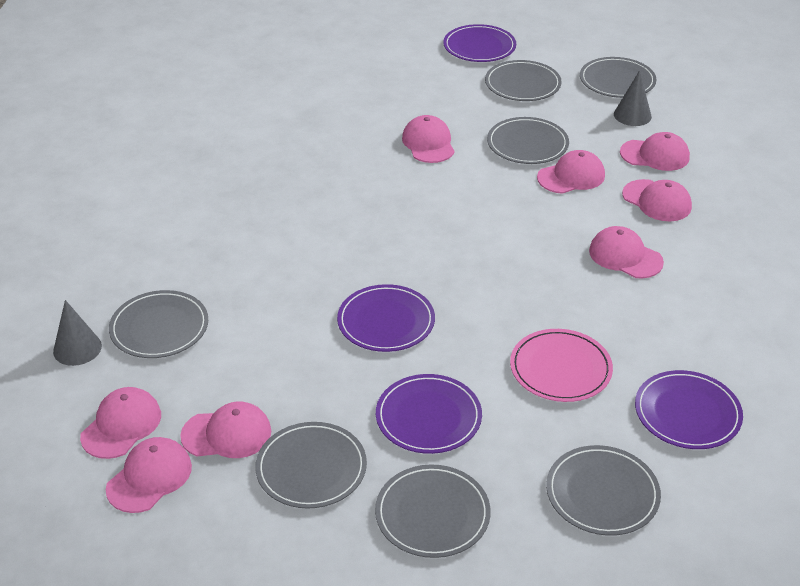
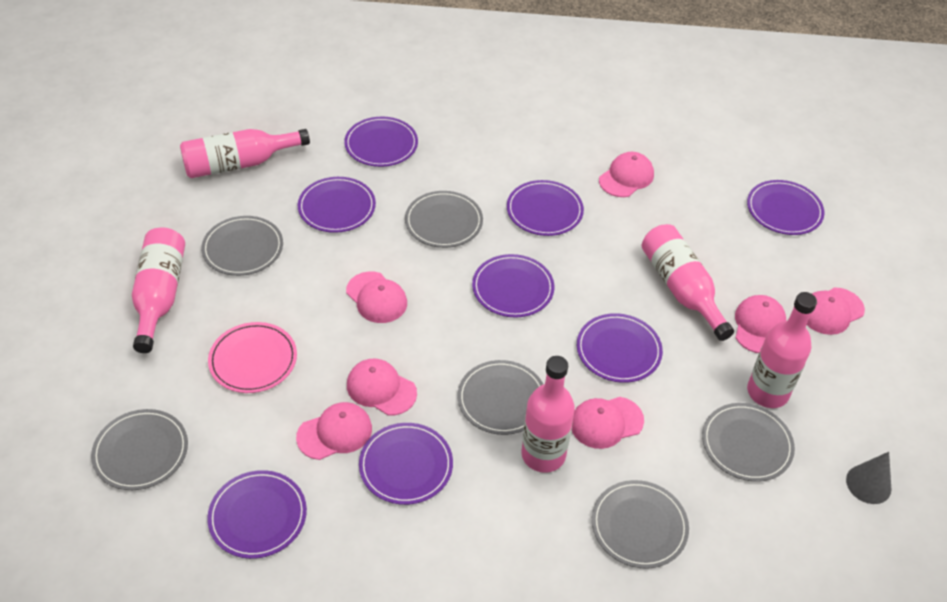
grey cone: [53,300,102,366] [614,70,652,126] = 2 -> [846,452,891,504] = 1
grey plate: [109,290,208,358] [255,422,367,509] [375,464,491,558] [485,60,562,101] [487,117,569,164] [546,445,661,536] [580,57,656,98] = 7 -> [91,409,188,490] [201,216,283,276] [405,191,483,248] [457,360,543,435] [592,480,689,569] [702,403,795,482] = 6
pink bottle: none = 0 -> [132,228,185,353] [180,129,310,178] [521,356,575,473] [642,224,734,341] [747,292,817,408] = 5
pink cap: [80,387,161,459] [106,437,192,513] [180,401,271,458] [402,115,455,163] [537,150,605,194] [589,226,664,278] [620,132,690,171] [622,179,692,221] = 8 -> [296,402,372,460] [346,271,407,323] [347,359,417,416] [572,397,644,449] [599,152,654,197] [735,295,786,353] [807,287,865,335] = 7
purple plate: [337,284,435,352] [376,374,482,454] [443,24,516,62] [635,370,743,449] = 4 -> [207,470,307,559] [298,177,376,233] [344,116,418,167] [359,423,453,505] [472,254,554,317] [507,180,584,236] [577,313,663,383] [747,180,824,235] = 8

